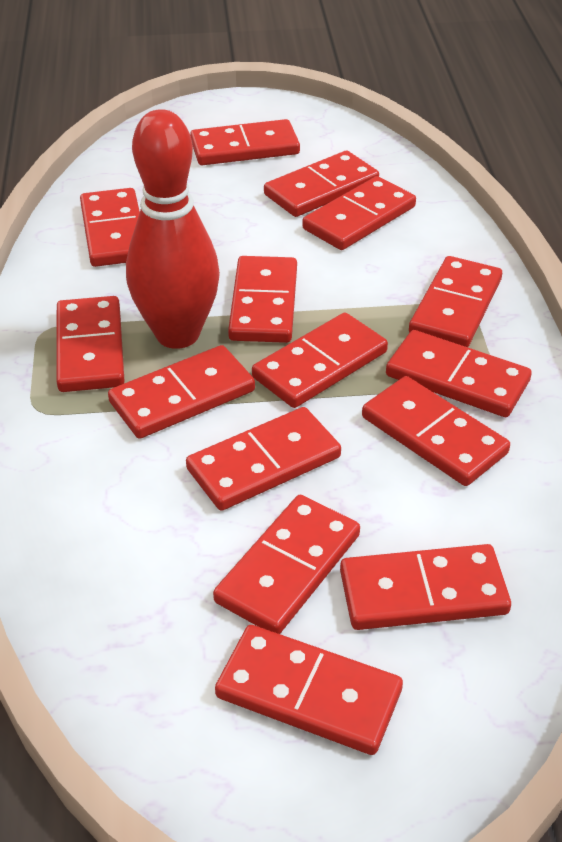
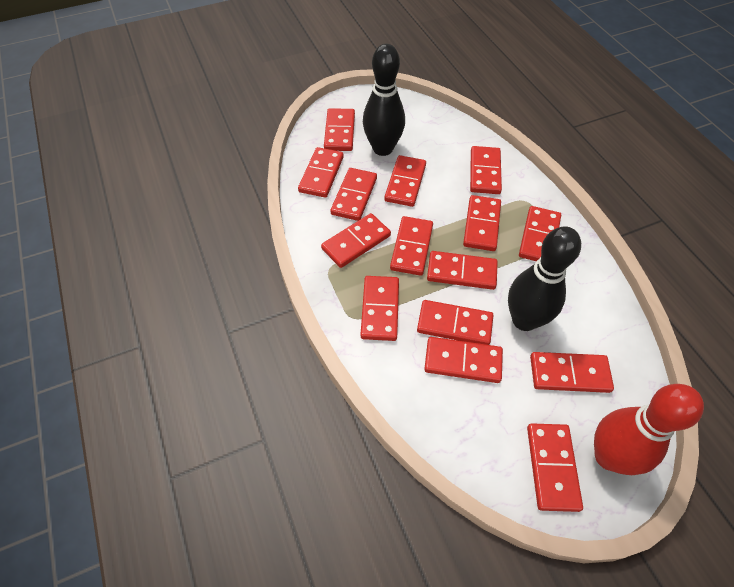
black bowling pin: none = 0 -> [363,44,405,156] [508,226,581,331] = 2

